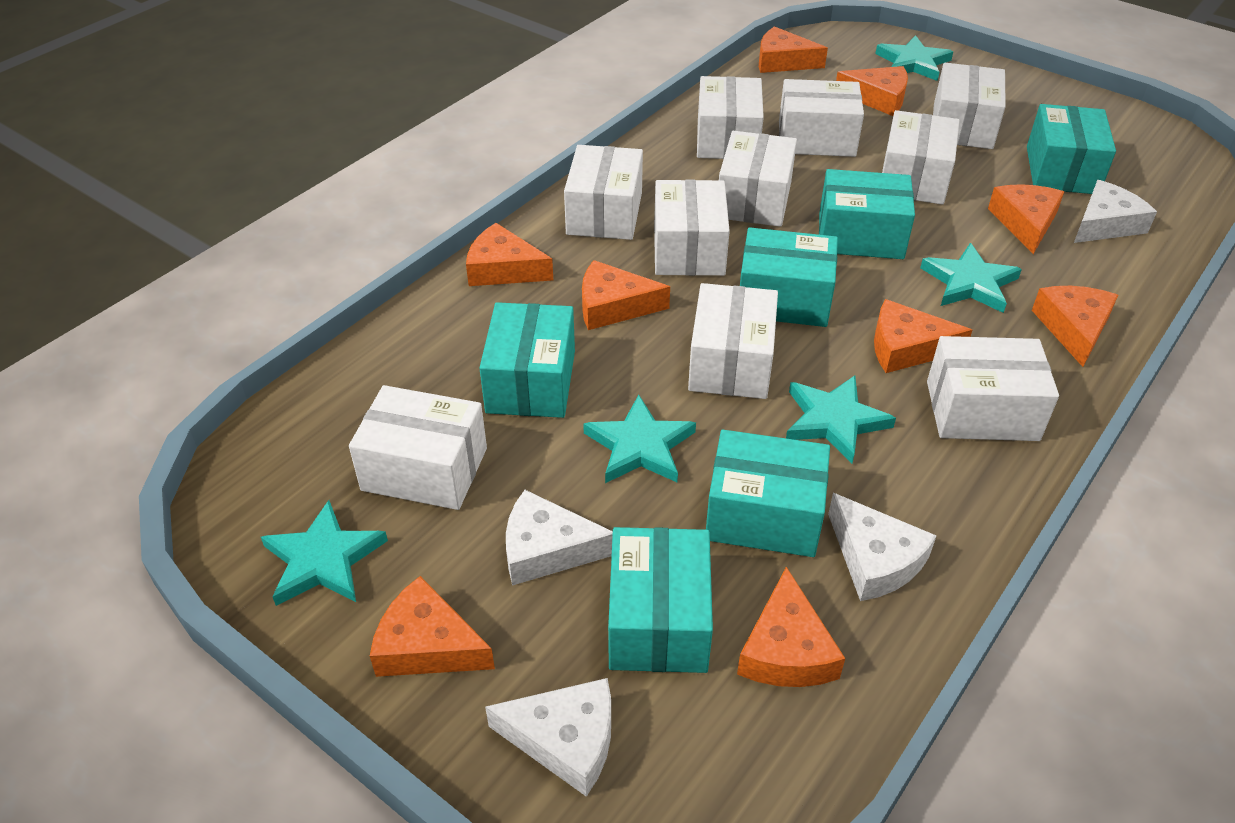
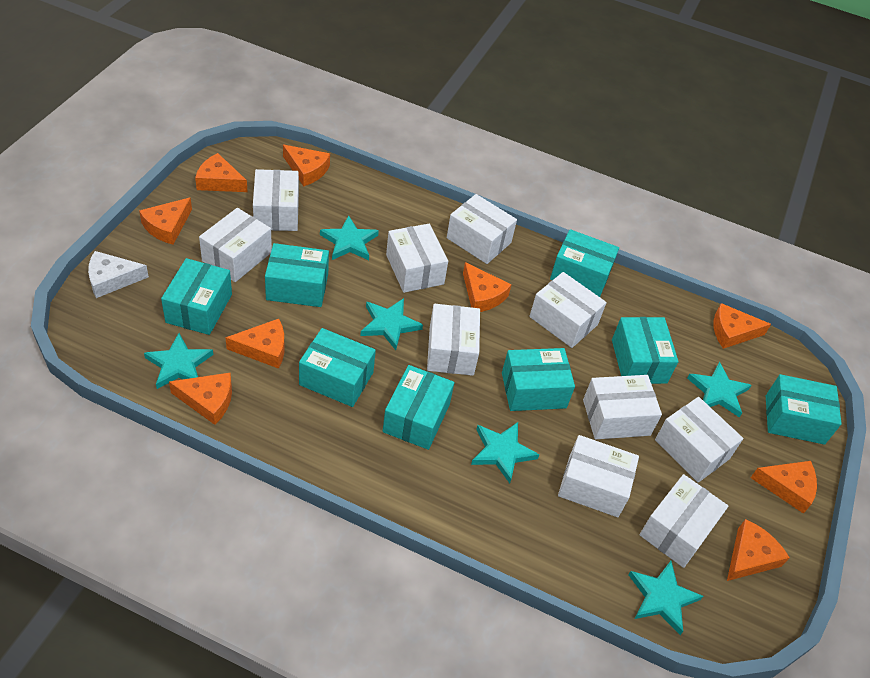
turquoise box: [479,302,575,418] [608,527,713,673] [706,430,830,557] [740,227,838,327] [819,169,915,259] [1027,104,1116,194] = 6 -> [161,258,232,335] [265,243,329,307] [299,328,376,407] [383,365,454,450] [502,348,575,411] [550,229,619,297] [612,317,679,384] [766,374,842,445] = 8
turquoise star: [261,500,388,606] [583,395,696,483] [786,376,896,463] [875,35,953,81] [920,243,1022,313] = 5 -> [144,333,213,389] [320,215,379,260] [360,298,423,350] [471,422,539,483] [628,561,703,635] [687,362,752,418] = 6
white cheese: [485,678,611,797] [506,490,613,586] [828,493,937,601] [1074,180,1157,243] = 4 -> [88,251,149,298] = 1

